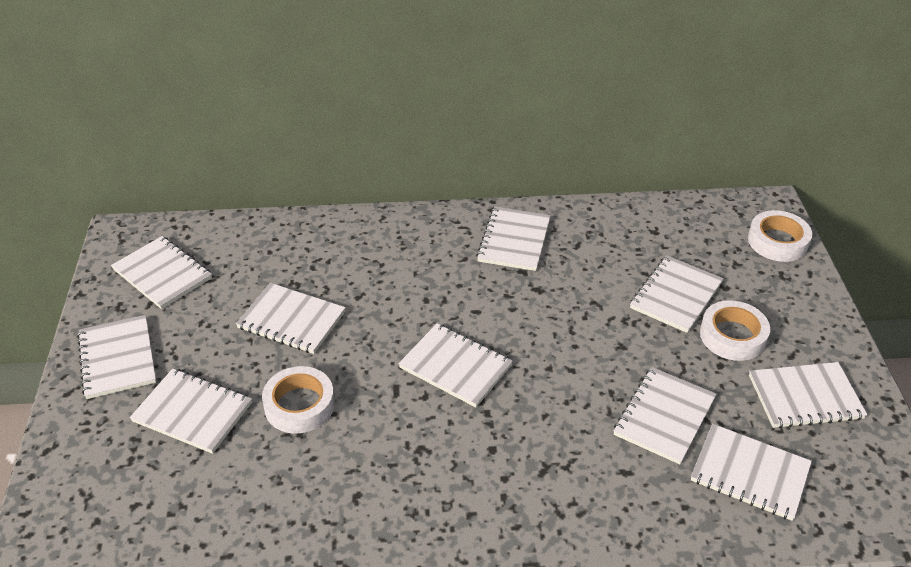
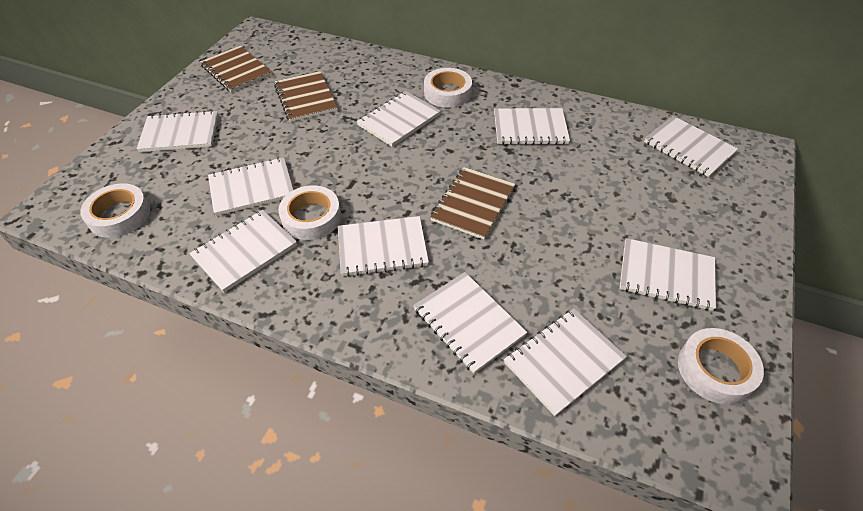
brown notebook: none = 0 -> [200,46,272,92] [274,71,338,122] [430,167,515,240] = 3
white tape: [262,366,335,434] [700,300,770,361] [748,210,812,262] = 3 -> [80,183,150,238] [278,185,341,240] [424,68,472,108] [678,328,764,404] = 4

